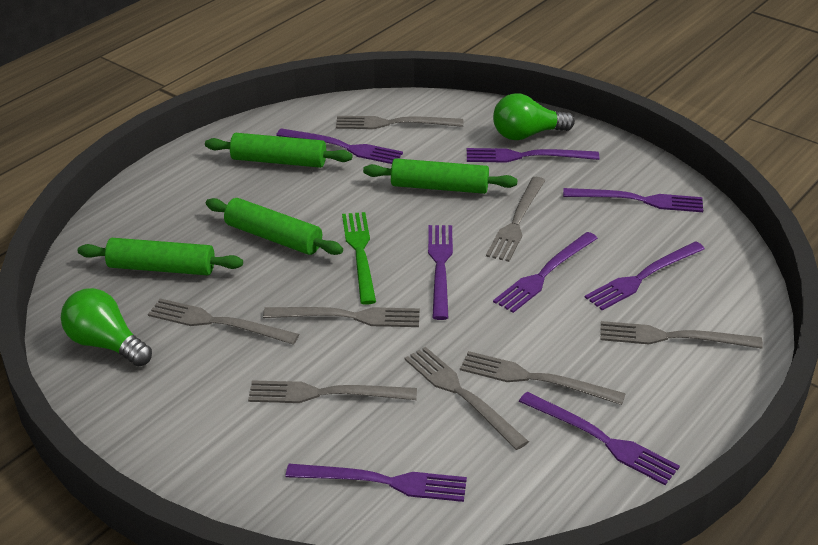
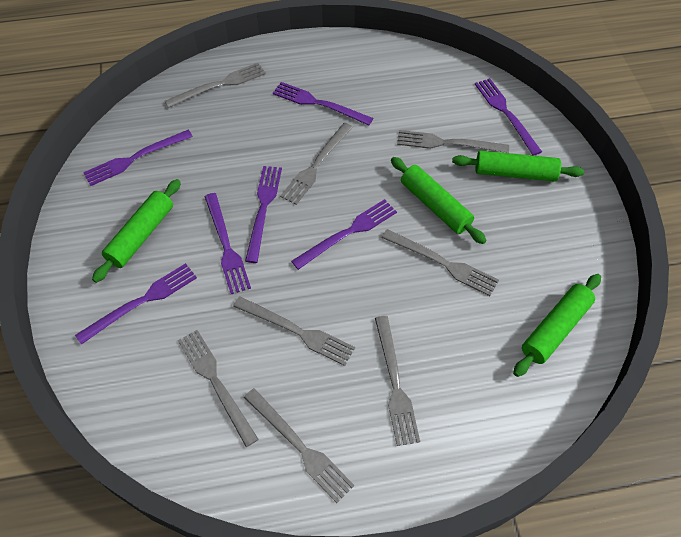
green fork: [342,212,376,305] = 1 -> none = 0
green light bulb: [61,288,152,367] [493,93,575,140] = 2 -> none = 0
purple fork: [276,128,403,164] [285,464,467,502] [428,225,453,320] [467,148,599,163] [493,232,598,313] [519,392,680,485] [563,188,703,212] [585,241,705,310] = 8 -> [75,263,197,345] [83,130,193,186] [204,193,251,294] [245,166,282,263] [273,82,373,125] [291,199,397,270] [475,78,542,156] = 7

